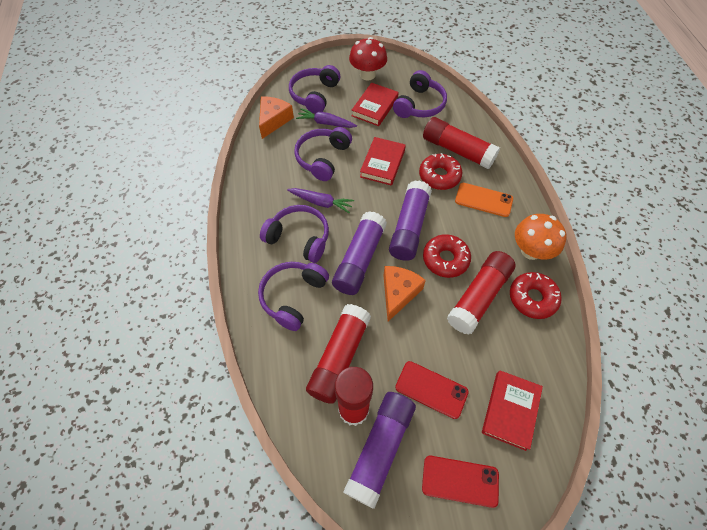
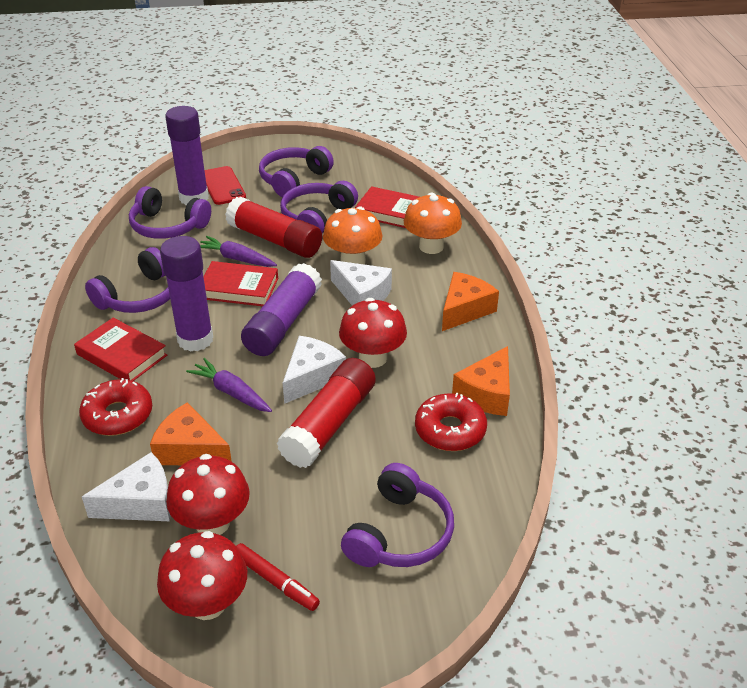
orange cheese: [259,96,294,139] [383,266,426,321] = 2 -> [150,402,232,465] [442,272,499,331] [452,346,510,416] = 3
orange mushroom: [515,214,566,260] = 1 -> [323,207,383,264] [404,193,462,254] = 2
orange phone: [455,183,513,217] = 1 -> none = 0
red donut: [419,153,462,190] [423,234,471,278] [510,272,562,319] = 3 -> [79,378,152,436] [415,393,487,451] = 2
red glue stick: [306,304,371,404] [335,367,373,426] [423,117,500,169] [447,251,516,335] = 4 -> [225,197,322,258] [277,358,376,468] = 2
red marker: none = 0 -> [236,543,320,611] = 1
red mushroom: [349,37,387,80] = 1 -> [157,531,247,620] [166,454,250,535] [339,298,407,368] = 3
red phone: [395,361,469,419] [422,456,499,508] = 2 -> [205,166,246,205] = 1
white cheese: none = 0 -> [82,452,171,521] [283,336,346,404] [330,260,392,305] = 3

